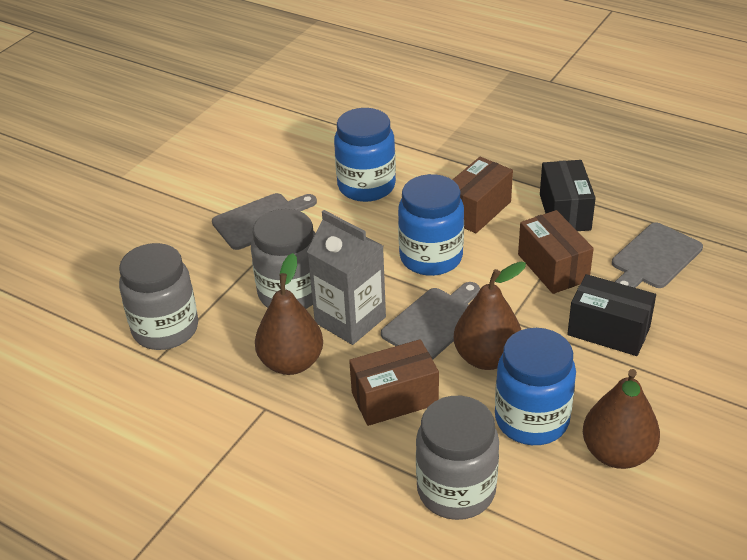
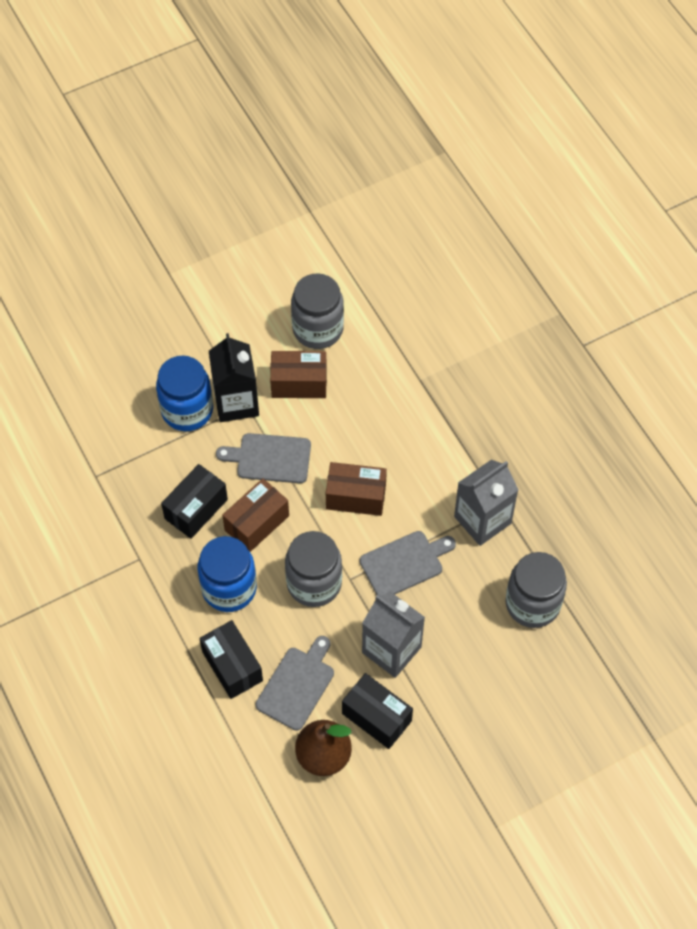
black box: [540,160,596,231] [567,274,656,356] = 2 -> [161,464,228,539] [199,620,263,699] [342,673,413,749] = 3
black carton: none = 0 -> [209,333,259,422] = 1
blue jar: [334,108,396,202] [398,174,464,276] [495,328,576,445] = 3 -> [156,356,213,431] [198,536,257,612] = 2
brown pear: [255,253,323,375] [454,262,526,370] [583,369,660,469] = 3 -> [295,720,352,776] = 1
grey carton: [307,210,386,345] = 1 -> [362,591,425,678] [454,460,518,546] = 2

